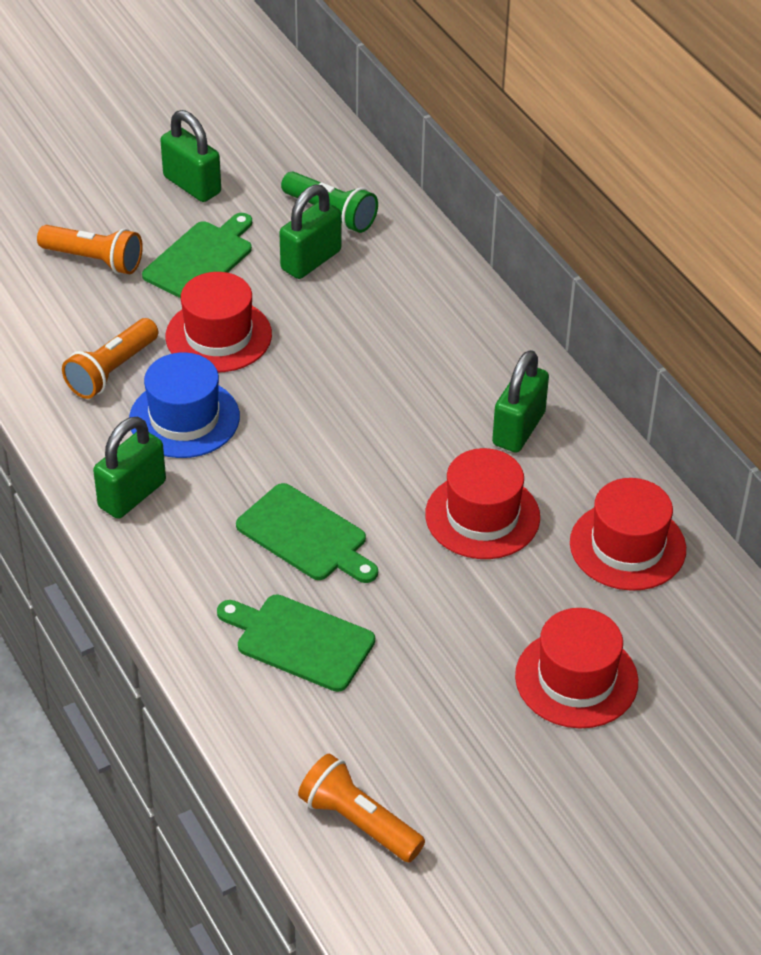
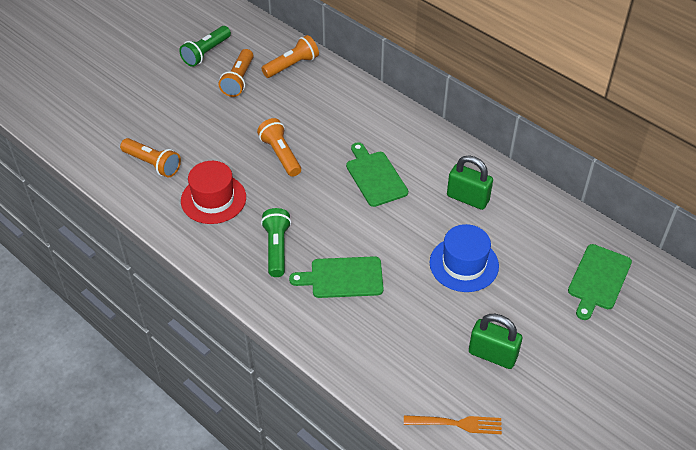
green flashlight: [281,171,378,233] = 1 -> [179,26,231,67] [261,208,291,277] = 2
green padlock: [93,417,166,519] [160,110,221,202] [279,185,341,279] [492,350,549,453] = 4 -> [447,155,493,210] [469,314,522,369] = 2
orange flashlight: [37,225,143,274] [62,318,158,399] [298,753,425,862] = 3 -> [120,138,181,178] [219,49,253,97] [257,118,301,177] [261,35,319,78] = 4
orange fork: none = 0 -> [404,415,502,434] = 1
red hat: [166,272,272,372] [425,448,540,559] [515,608,638,728] [570,478,686,591] = 4 -> [181,161,246,224] = 1

